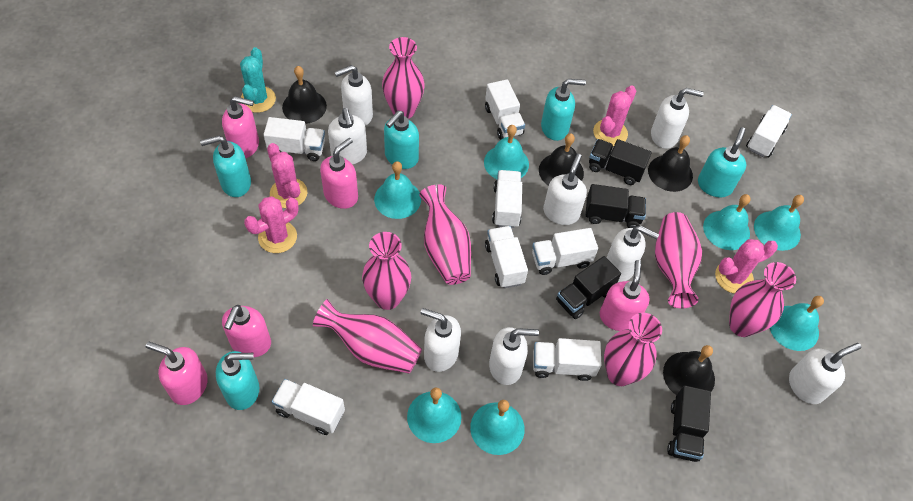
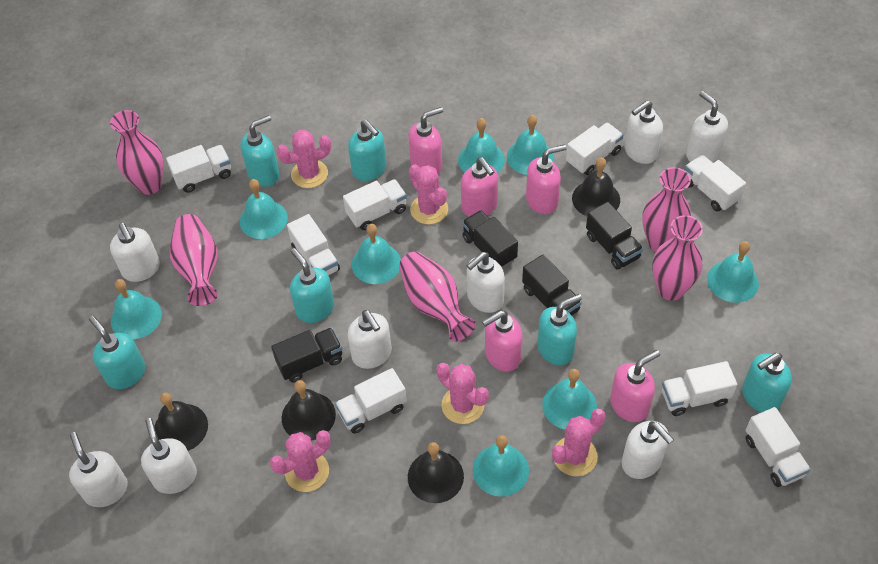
pink cactus: [244,196,298,253] [267,143,307,208] [593,86,636,146] [715,239,778,294] = 4 -> [270,430,331,492] [277,130,331,188] [409,164,448,224] [437,363,489,424] [552,408,605,476] = 5
pink vase: [313,299,422,374] [362,232,411,310] [382,37,425,119] [419,184,471,285] [604,313,662,386] [655,212,702,308] [729,262,796,337] = 7 -> [110,110,163,195] [170,214,218,306] [399,251,476,342] [642,167,691,252] [652,215,703,301] = 5
turquoise bell: [374,161,421,219] [407,388,461,443] [470,400,525,455] [484,125,529,179] [703,194,751,250] [754,195,804,251] [770,296,824,351] = 7 -> [111,279,162,339] [240,179,288,239] [352,224,401,284] [458,118,505,173] [473,435,529,497] [507,115,553,175] [542,369,597,430] [707,241,759,303] = 8
turquoise cactus: [240,47,276,113] = 1 -> none = 0
turquoise soap dispenser: [200,136,251,197] [216,351,259,410] [384,111,419,169] [541,79,586,141] [698,127,746,197] = 5 -> [89,316,145,389] [240,115,279,187] [290,248,334,323] [348,120,386,181] [537,294,582,366] [742,353,792,413] = 6

